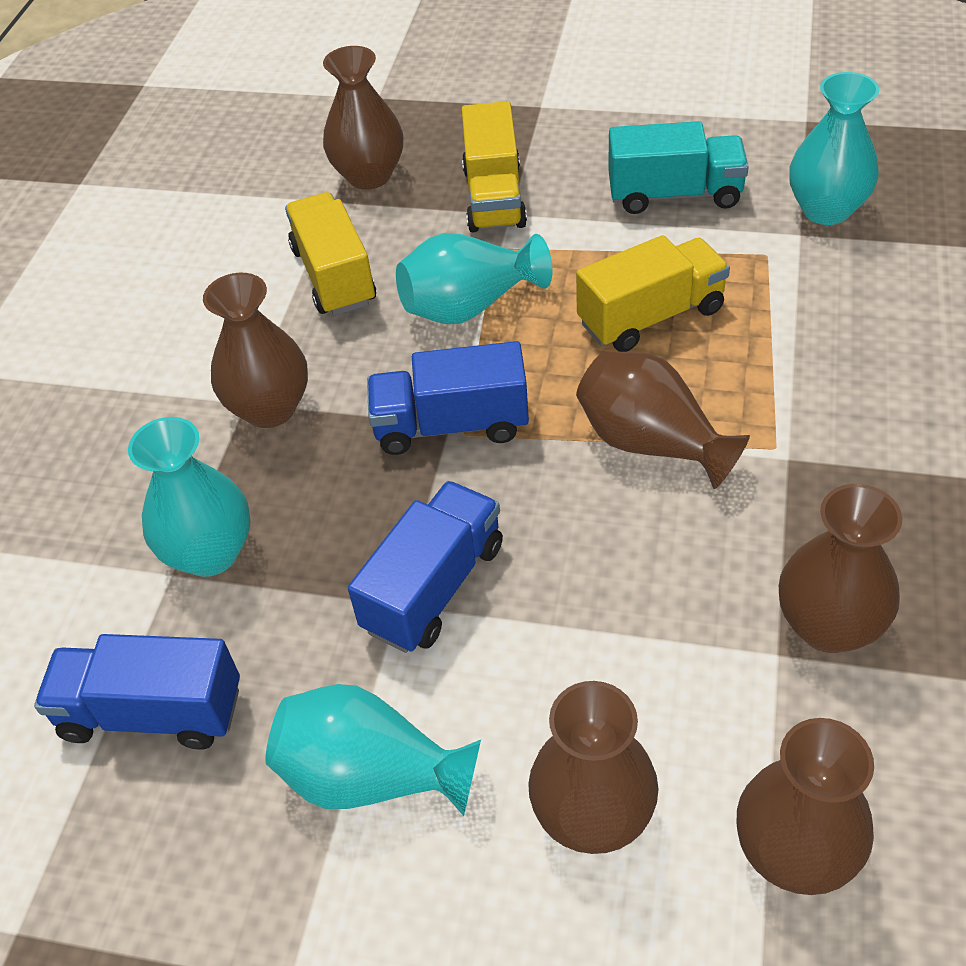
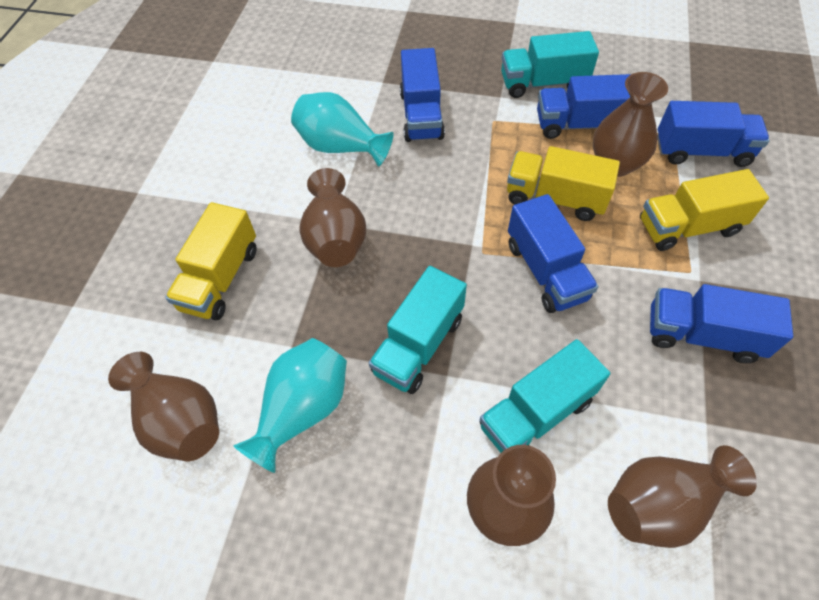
blue truck: [34,634,240,750] [348,481,503,653] [367,341,529,455] = 3 -> [400,48,445,142] [508,194,598,313] [537,74,631,139] [650,284,793,363] [657,101,769,167] = 5
brown vase: [203,273,308,428] [323,46,403,190] [528,681,658,854] [576,351,750,489] [737,718,874,895] [779,484,902,653] = 6 -> [108,352,219,462] [299,168,366,267] [467,445,556,546] [593,72,668,177] [608,445,757,548] = 5
turquoise truck: [608,121,749,214] = 1 -> [369,266,467,394] [479,339,610,453] [501,31,599,98] = 3
turquoise vase: [128,417,251,577] [265,684,481,816] [396,233,553,324] [789,72,879,225] = 4 -> [233,338,347,473] [291,92,394,167] = 2

